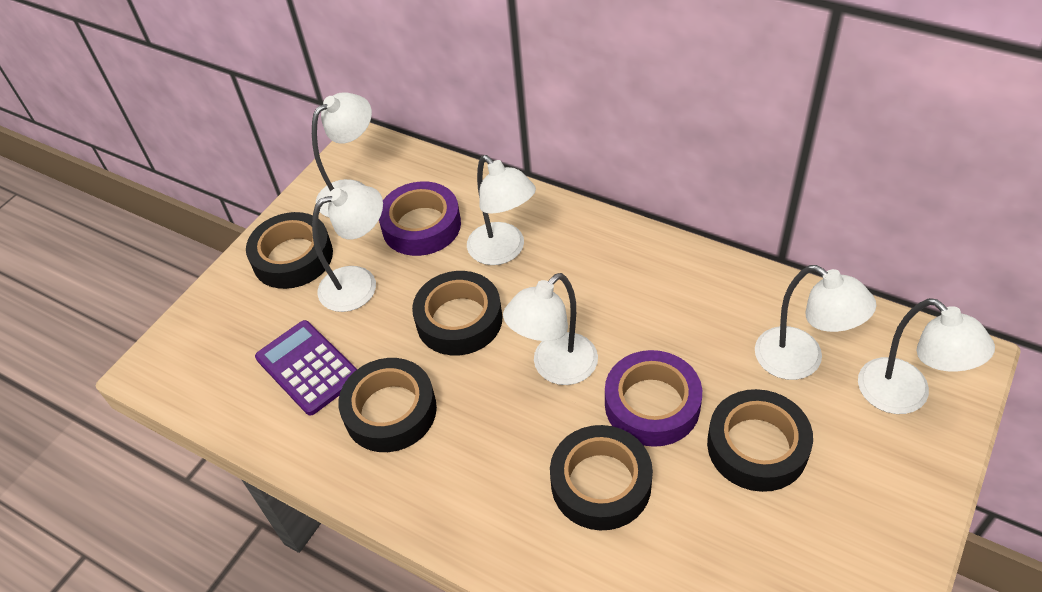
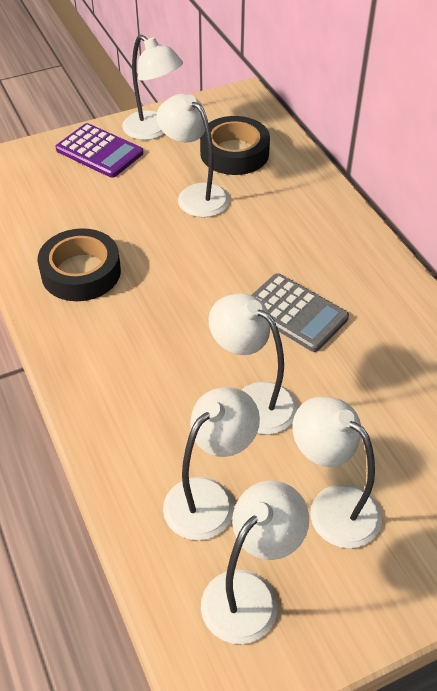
black tape: [246,212,333,289] [338,358,437,452] [412,271,503,355] [550,425,653,530] [707,389,813,492] = 5 -> [38,228,121,301] [200,116,270,175] = 2
grey calculator: none = 0 -> [252,273,349,352] = 1
purple tape: [379,182,461,256] [605,350,702,447] = 2 -> none = 0

